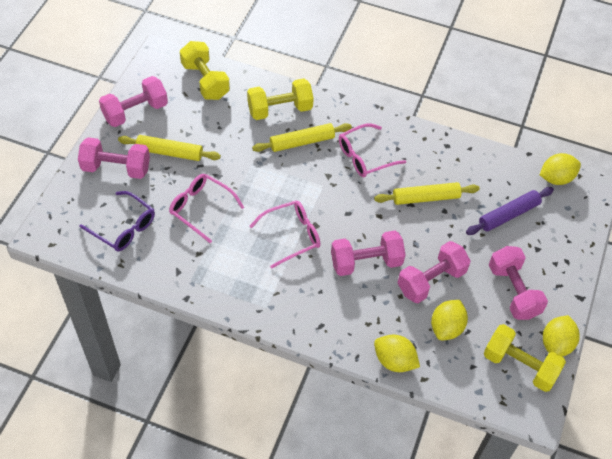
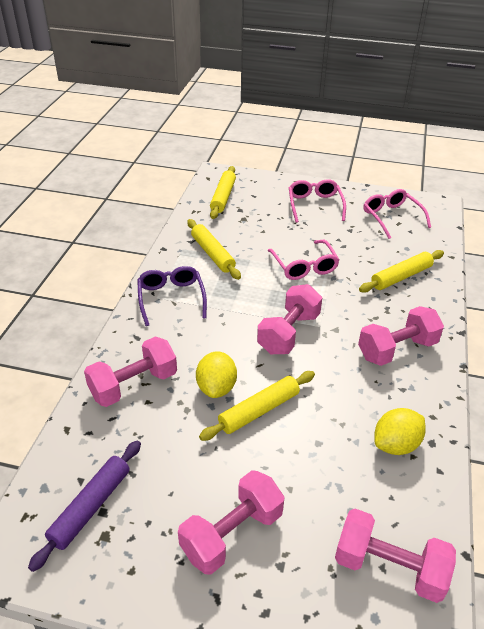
yellow dumbbell: [180,41,230,100] [247,79,314,120] [484,324,566,392] = 3 -> none = 0
yellow lemon: [374,335,420,372] [431,300,468,340] [540,153,581,185] [543,315,580,357] = 4 -> [196,351,237,398] [374,408,425,455] = 2
yellow rolling pin: [118,135,221,161] [252,123,352,152] [374,182,480,205] = 3 -> [187,219,241,280] [199,371,315,441] [210,166,236,219] [359,250,444,293] = 4

